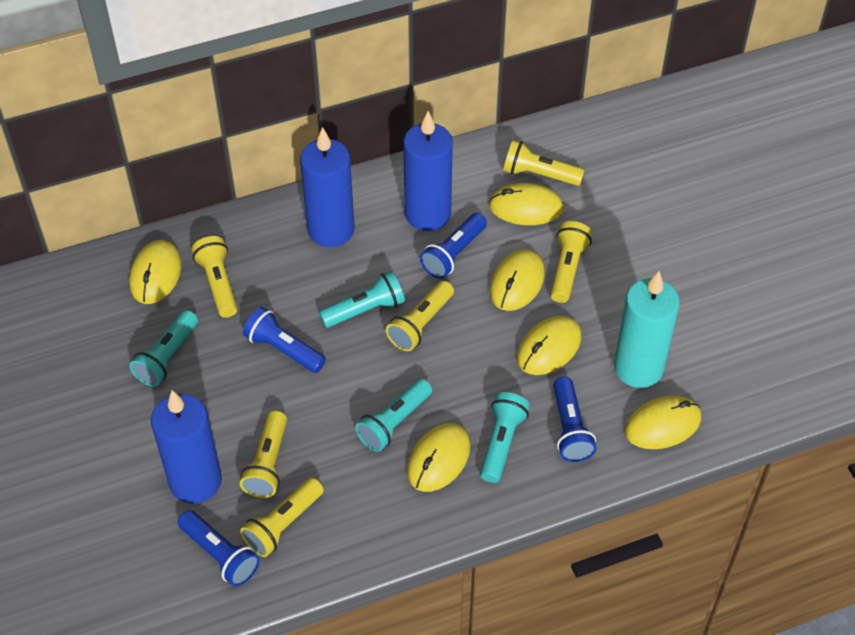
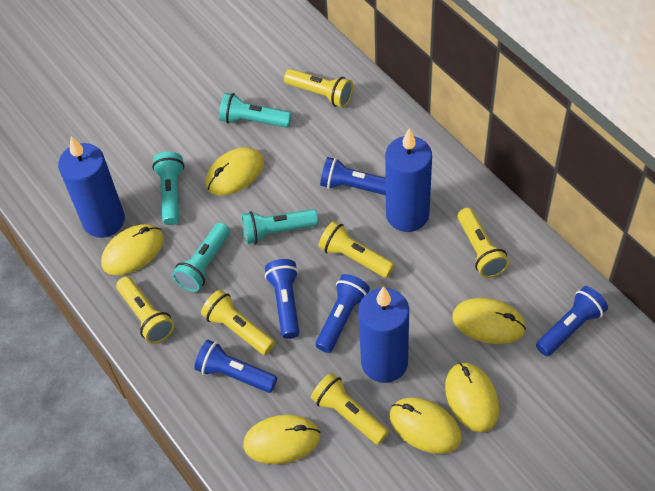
blue flashlight: [178,510,260,587] [243,307,326,373] [420,213,487,279] [553,377,597,462] = 4 -> [195,340,277,393] [265,259,299,339] [316,274,370,353] [320,157,386,195] [536,286,608,356] = 5
turquoise candle: [614,271,680,388] = 1 -> none = 0

